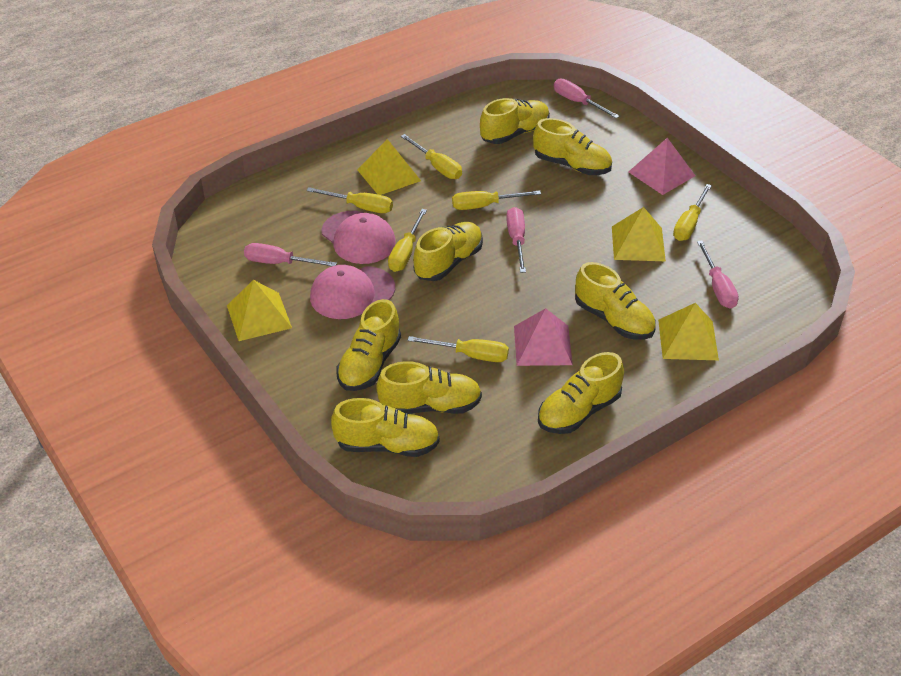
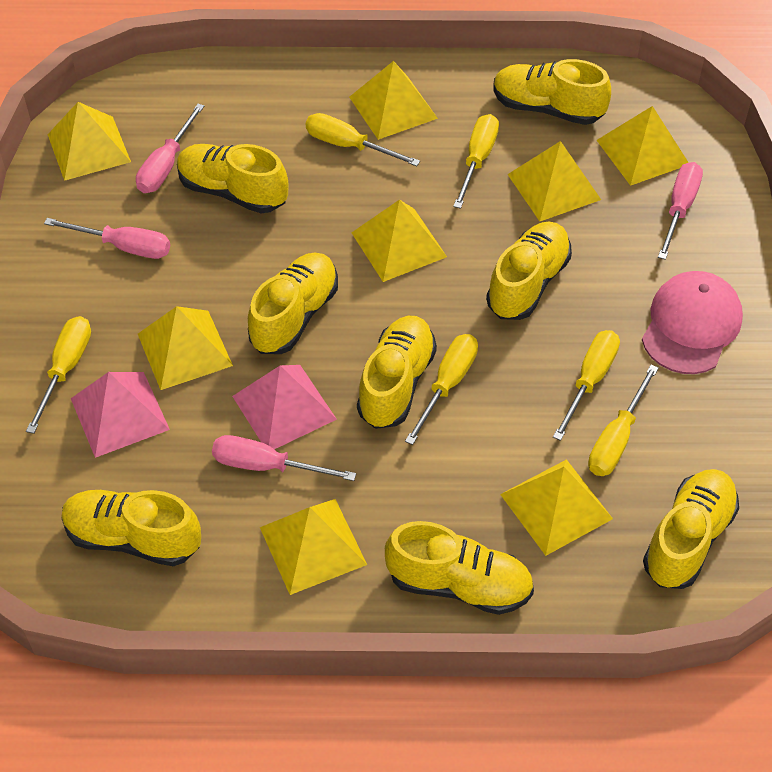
pink cap: [310,265,395,319] [322,211,396,264] = 2 -> [642,271,743,374] = 1
yellow pyramid: [227,280,292,341] [357,139,421,195] [612,207,666,261] [658,303,719,360] = 4 -> [47,102,131,181] [138,306,233,390] [260,499,367,595] [349,61,438,140] [352,200,447,282] [500,459,613,556] [507,141,601,221] [597,106,689,186] = 8

